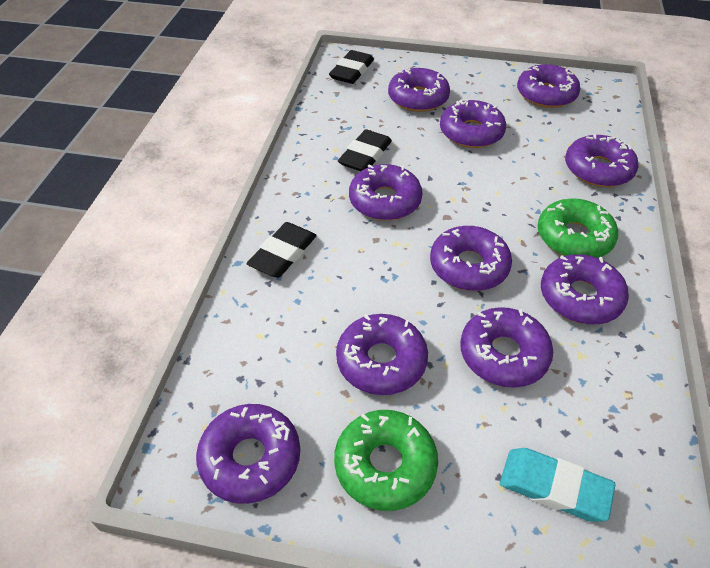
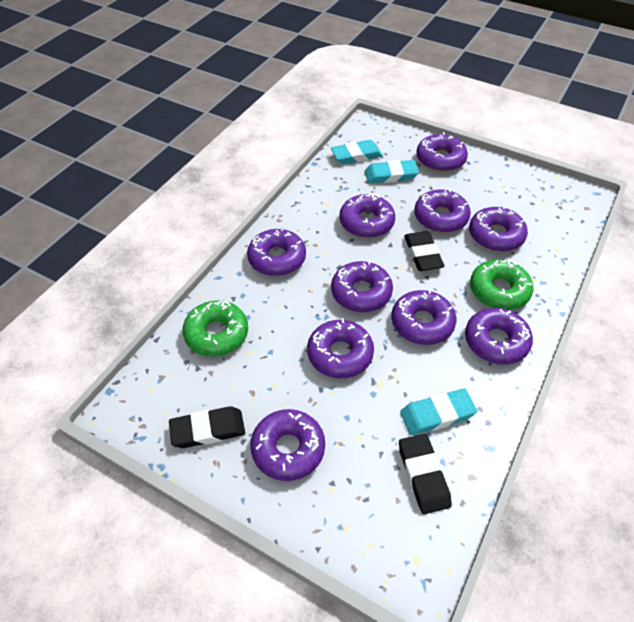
turquoise eraser: [500,448,616,522] = 1 -> [331,140,383,164] [365,160,419,184] [400,388,477,435] = 3

